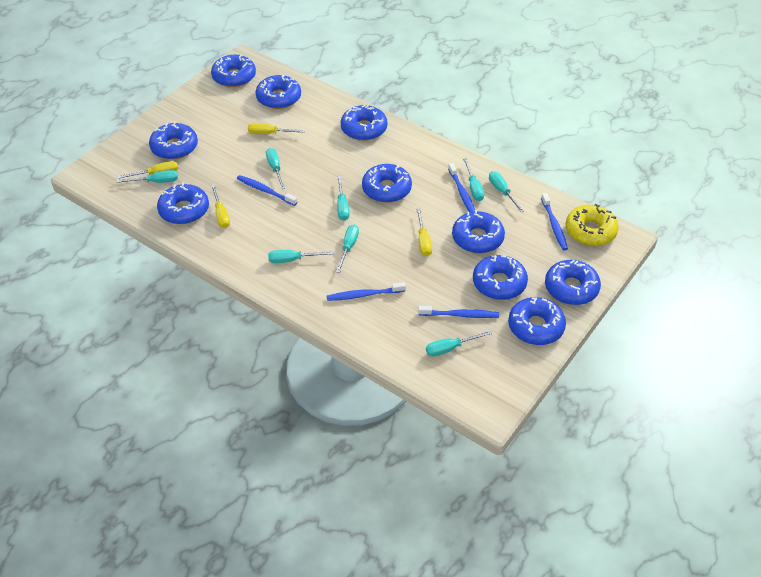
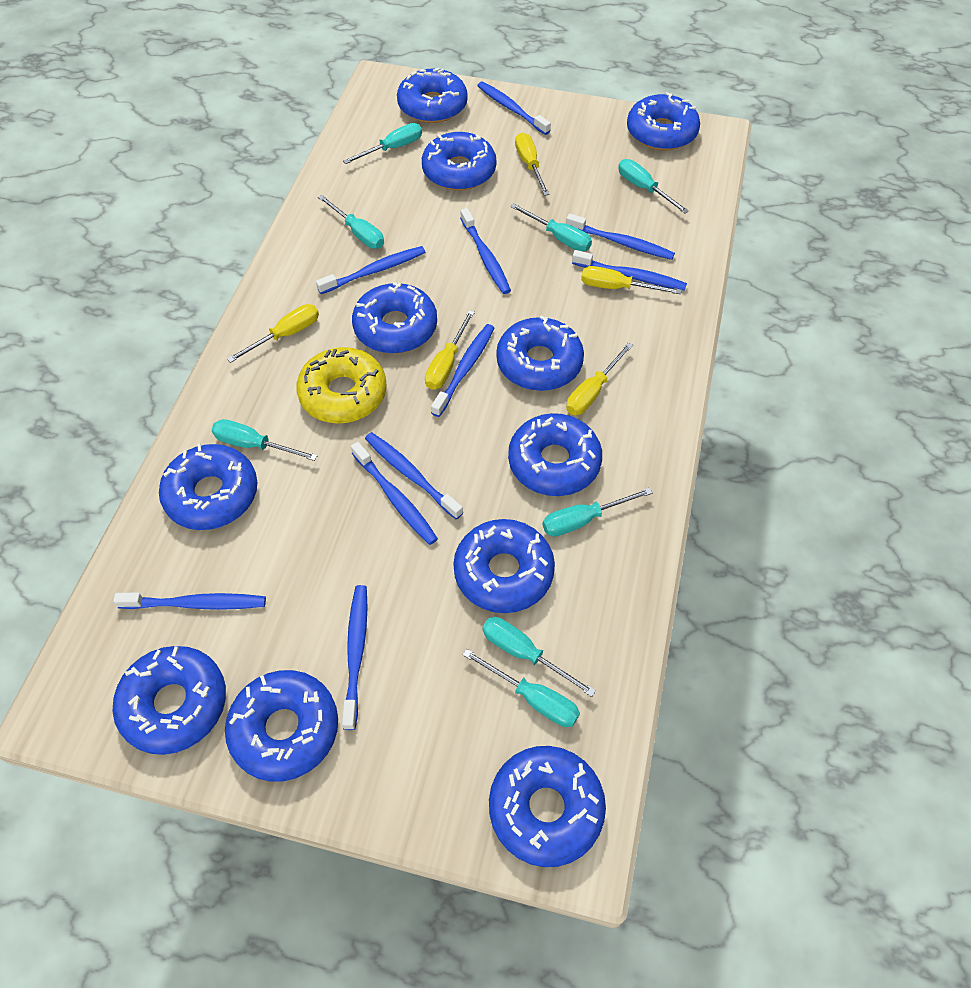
blue donut: [149,121,198,160] [157,183,209,224] [211,54,256,87] [256,74,301,109] [340,105,388,141] [362,164,412,203] [452,210,505,253] [473,255,528,300] [508,297,566,345] [545,260,601,305] = 10 -> [113,646,226,755] [159,444,257,530] [225,670,338,782] [352,282,437,353] [397,68,468,123] [422,132,496,191] [453,519,555,613] [489,746,606,867] [496,315,584,391] [508,413,602,496] [627,92,700,150] = 11
blue toothbrush: [237,175,297,206] [327,282,406,301] [418,306,499,318] [448,163,475,212] [541,193,568,250] = 5 -> [113,593,266,610] [316,246,425,294] [342,585,367,730] [351,442,438,545] [365,432,463,520] [431,324,494,417] [460,208,511,294] [477,82,551,135] [566,213,675,260] [572,250,687,291] = 10
yellow screwdriver: [118,161,178,179] [211,184,230,228] [248,123,305,134] [416,208,432,256] = 4 -> [227,304,319,363] [425,310,475,390] [515,133,550,196] [566,343,633,415] [581,266,681,294] = 5

